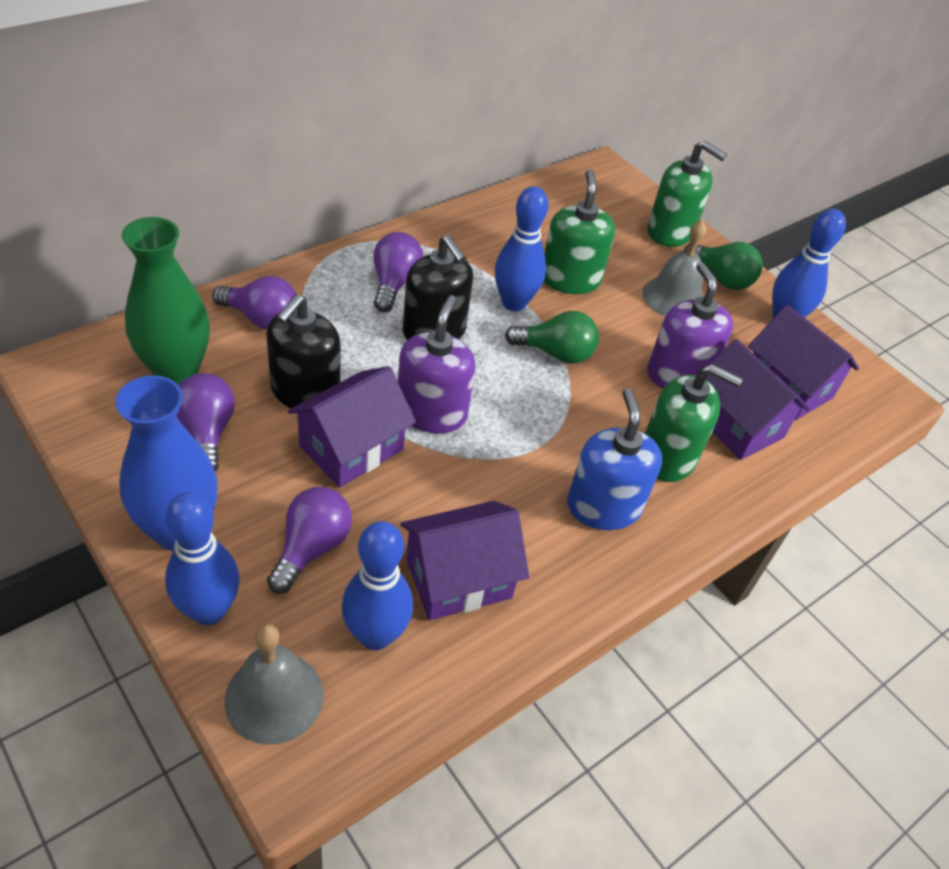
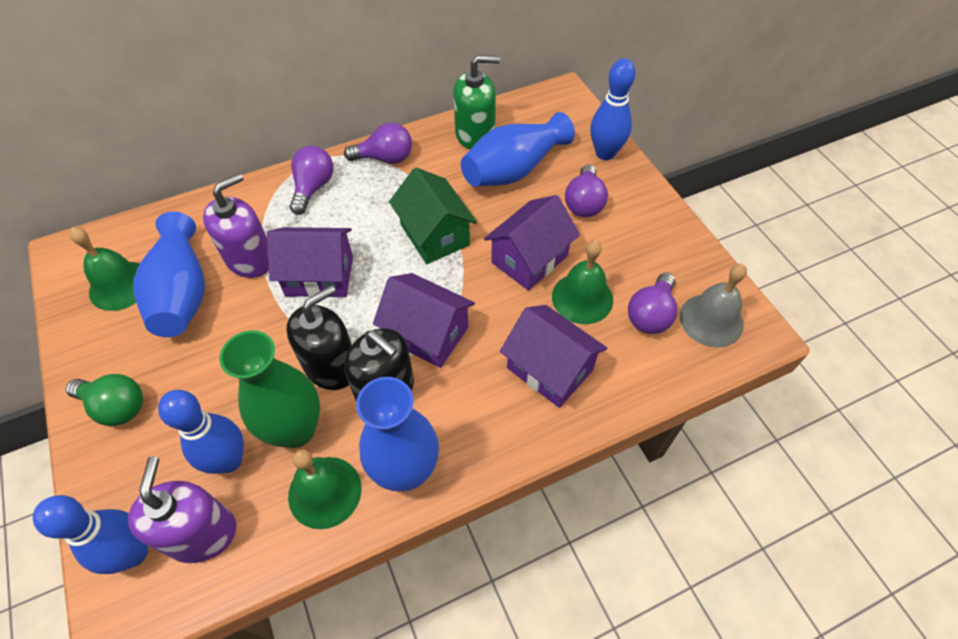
blue bowling pin: [165,492,240,625] [342,521,413,650] [495,186,548,311] [772,209,846,318] = 4 -> [33,495,148,574] [158,390,244,474] [590,58,636,160] = 3
blue soap dispenser: [567,388,662,530] = 1 -> none = 0
blue vase: [115,375,217,551] = 1 -> [133,212,205,337] [356,377,439,492] [461,112,575,187] = 3
green bell: none = 0 -> [70,227,140,311] [288,450,362,529] [552,240,613,324] = 3
green house: none = 0 -> [389,167,477,264] = 1
green light bulb: [505,311,599,364] [684,242,763,290] = 2 -> [65,374,143,426] = 1
green soap dispenser: [544,169,615,294] [645,364,743,482] [648,141,727,247] = 3 -> [453,55,500,149] = 1
grey bell: [224,624,323,745] [643,220,707,316] = 2 -> [680,264,747,348] = 1

